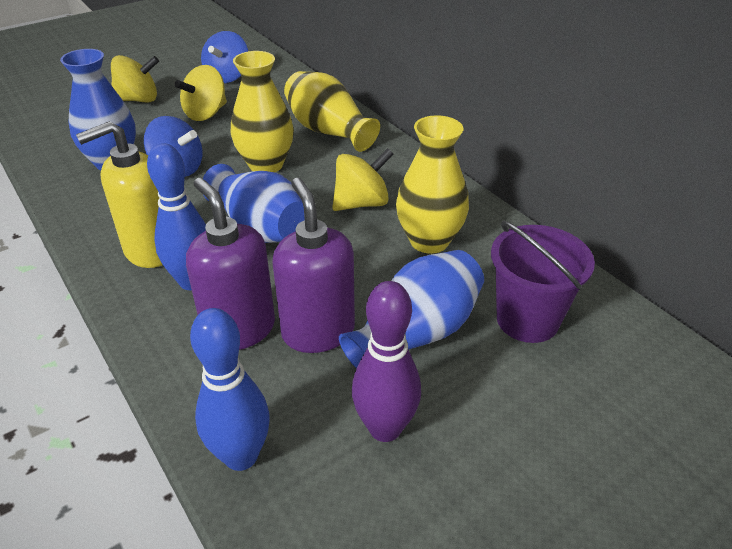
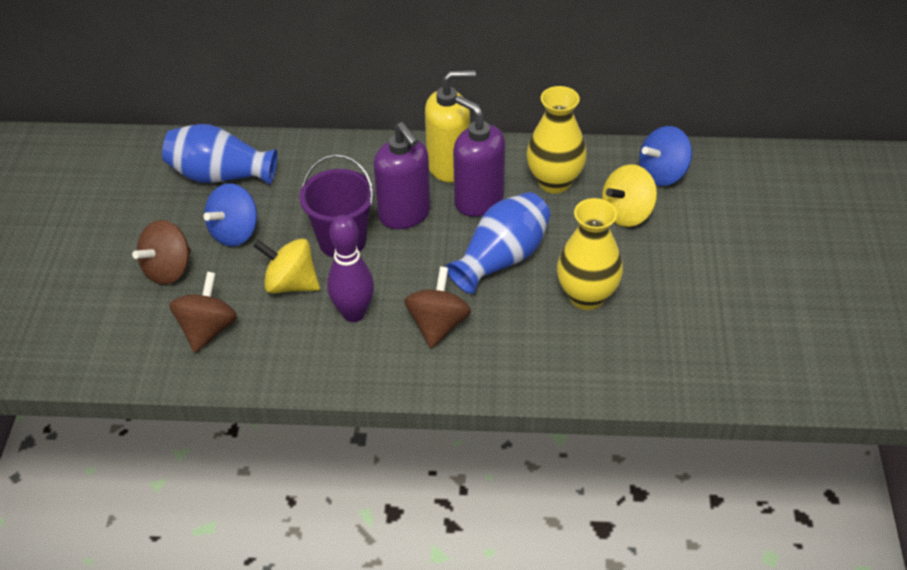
blue bowling pin: [147,143,206,290] [190,308,270,471] = 2 -> none = 0
blue vase: [60,49,136,171] [203,164,305,243] [339,250,484,369] = 3 -> [162,124,278,185] [446,192,551,294] = 2
brown spinning top: none = 0 -> [132,220,191,285] [169,272,237,353] [404,267,471,348] = 3
yellow spinning top: [111,55,159,102] [175,65,227,121] [332,148,394,211] = 3 -> [254,238,320,294] [602,164,657,227] = 2
yellow vase: [231,51,294,172] [284,71,380,152] [396,115,469,254] = 3 -> [526,86,587,194] [557,198,623,310] = 2

